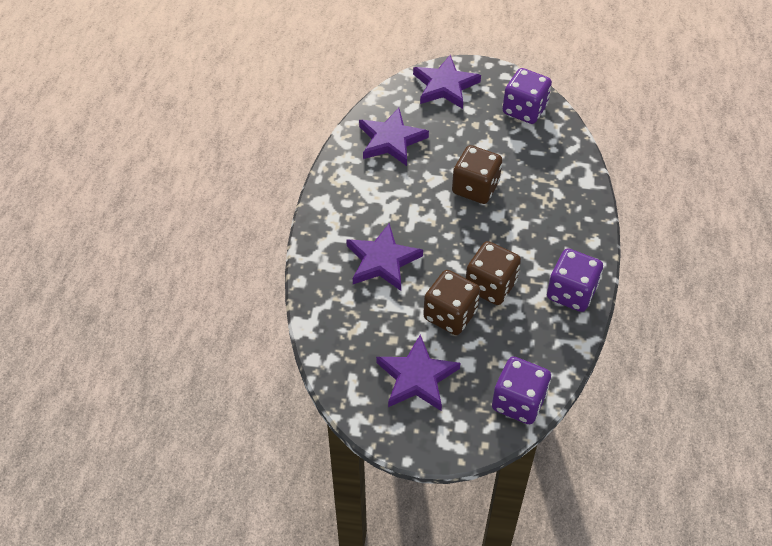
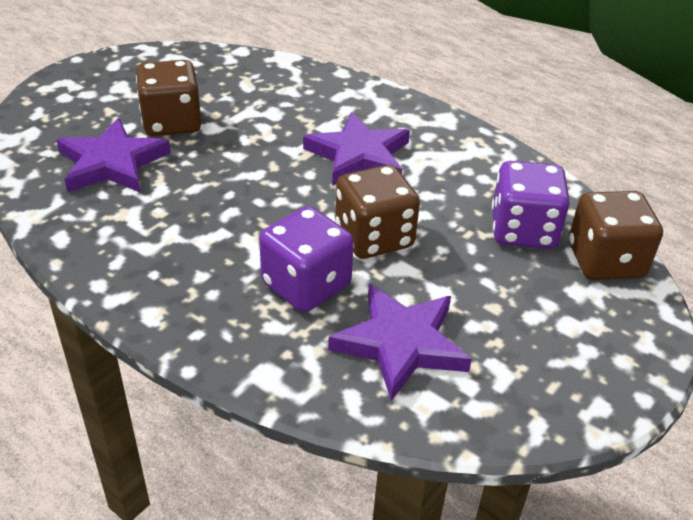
purple dice: [492,357,551,424] [503,68,552,124] [547,248,603,312] = 3 -> [259,206,354,312] [492,161,570,249] = 2
purple star: [346,223,423,291] [359,108,429,166] [376,335,460,411] [413,55,481,109] = 4 -> [56,118,171,193] [303,112,410,186] [328,284,472,401] = 3

